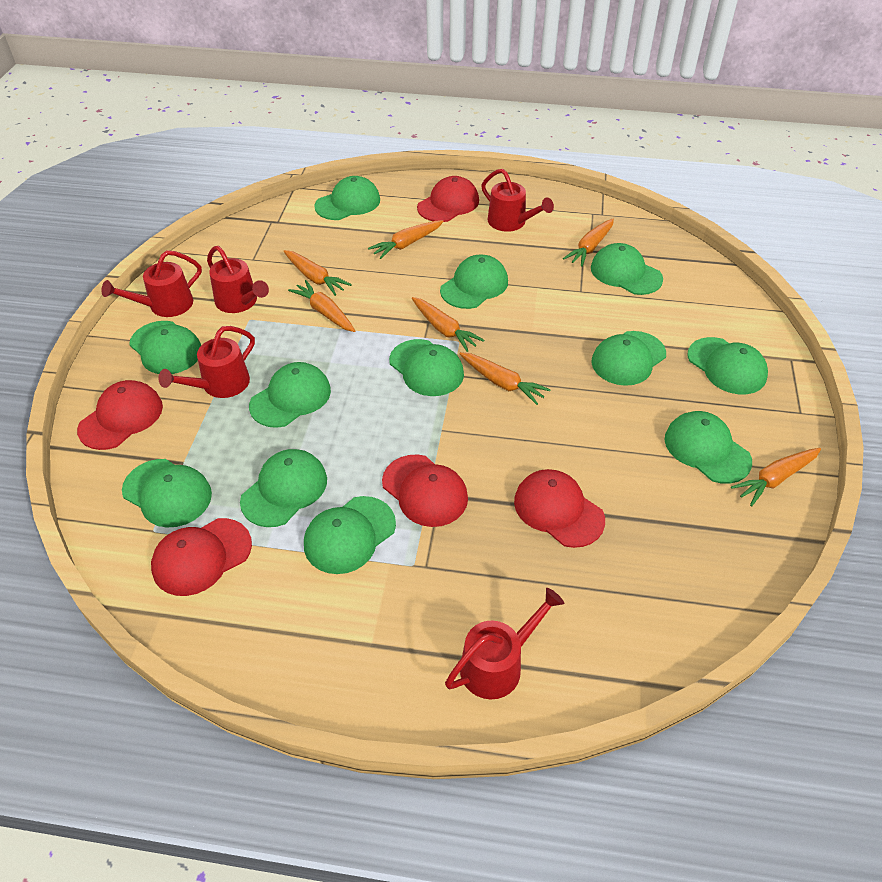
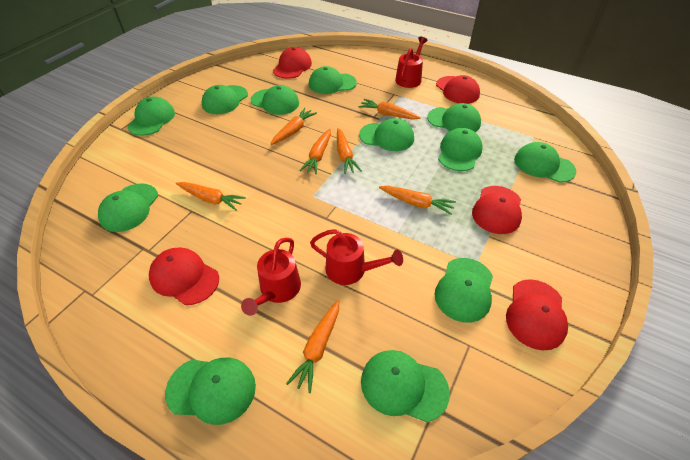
red watering can: [101,250,202,317] [158,326,255,398] [207,246,269,313] [445,588,565,699] [481,169,554,232] = 5 -> [241,238,301,316] [310,229,403,285] [395,37,428,88] = 3

